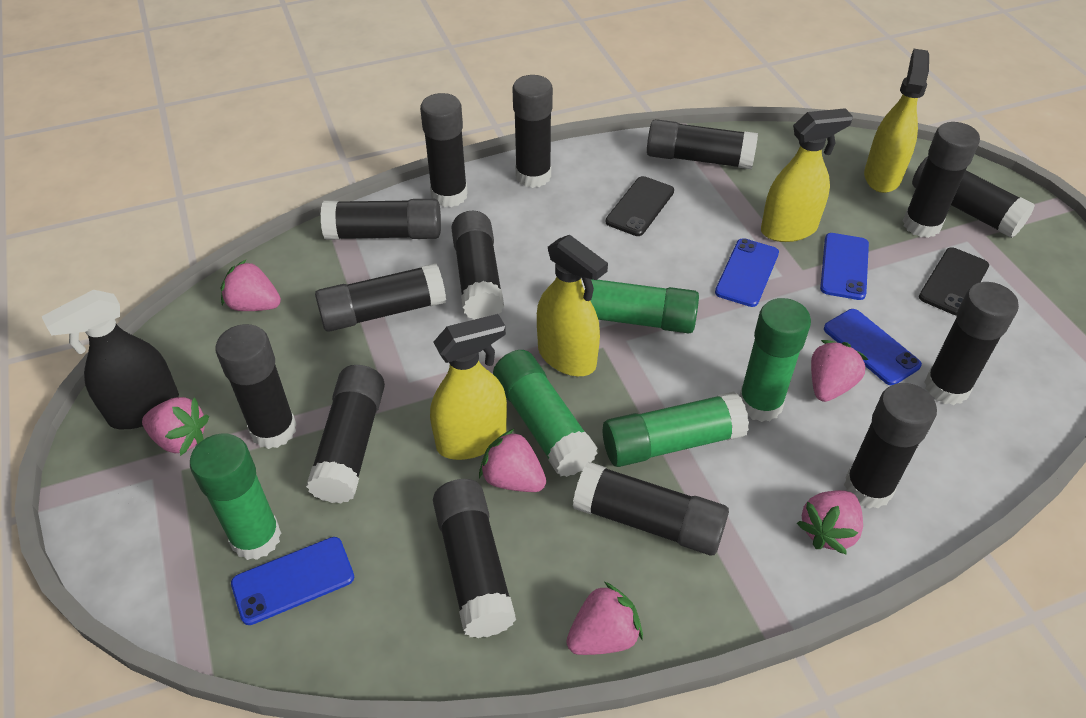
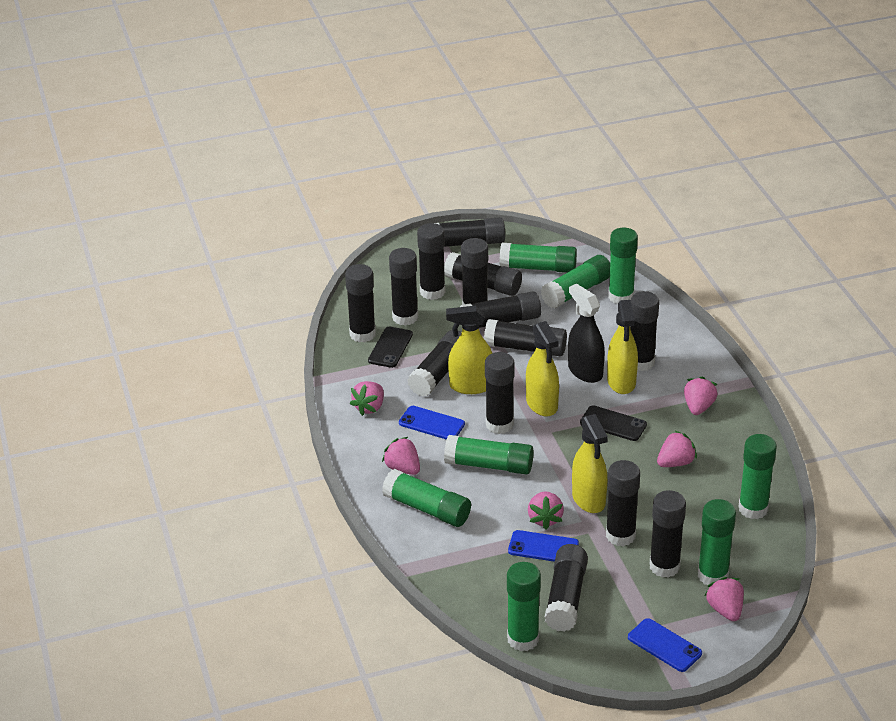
blue phone: [231,537,354,625] [715,238,779,307] [820,233,869,300] [824,309,922,385] = 4 -> [399,406,465,439] [508,530,579,562] [628,618,702,672] = 3
green glue stick: [190,433,281,560] [493,350,597,477] [581,278,699,333] [603,392,749,467] [739,298,811,422] = 5 -> [382,469,471,527] [444,435,534,475] [499,243,577,273] [507,562,541,651] [541,255,610,308] [608,228,638,304] [698,499,736,585] [738,434,777,519] = 8

